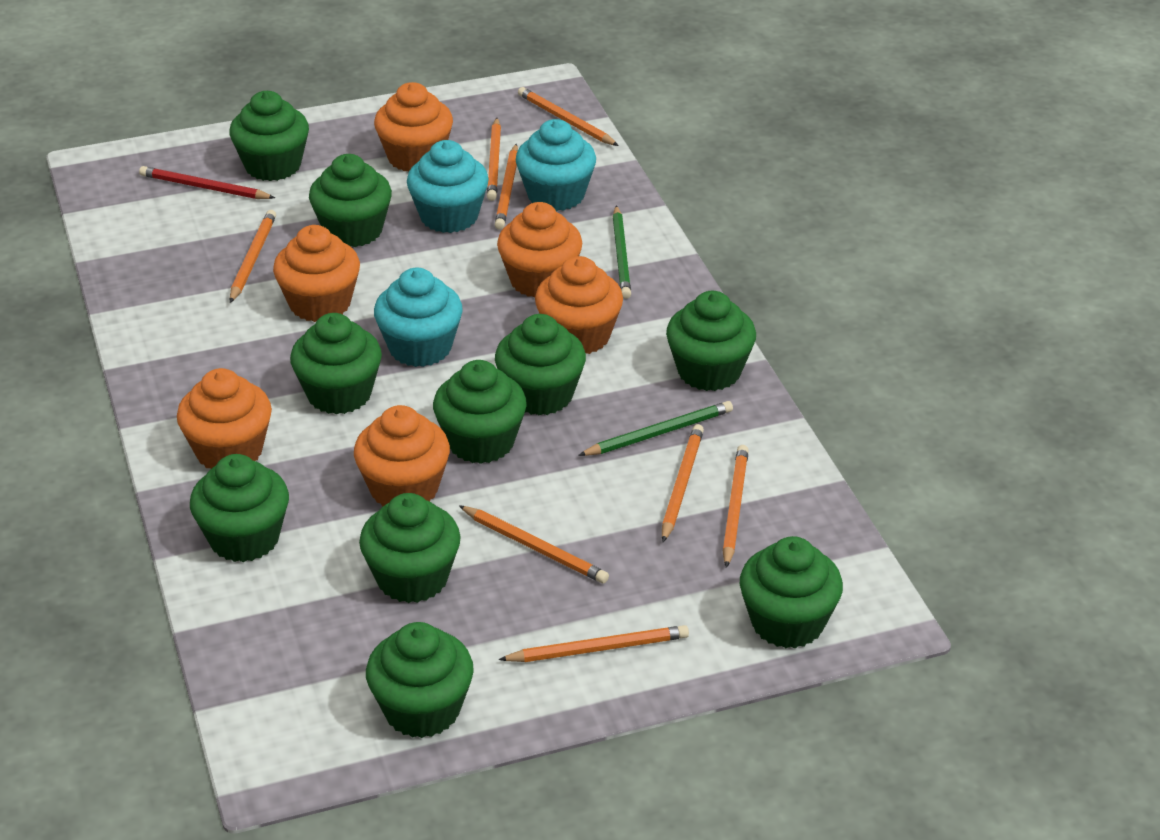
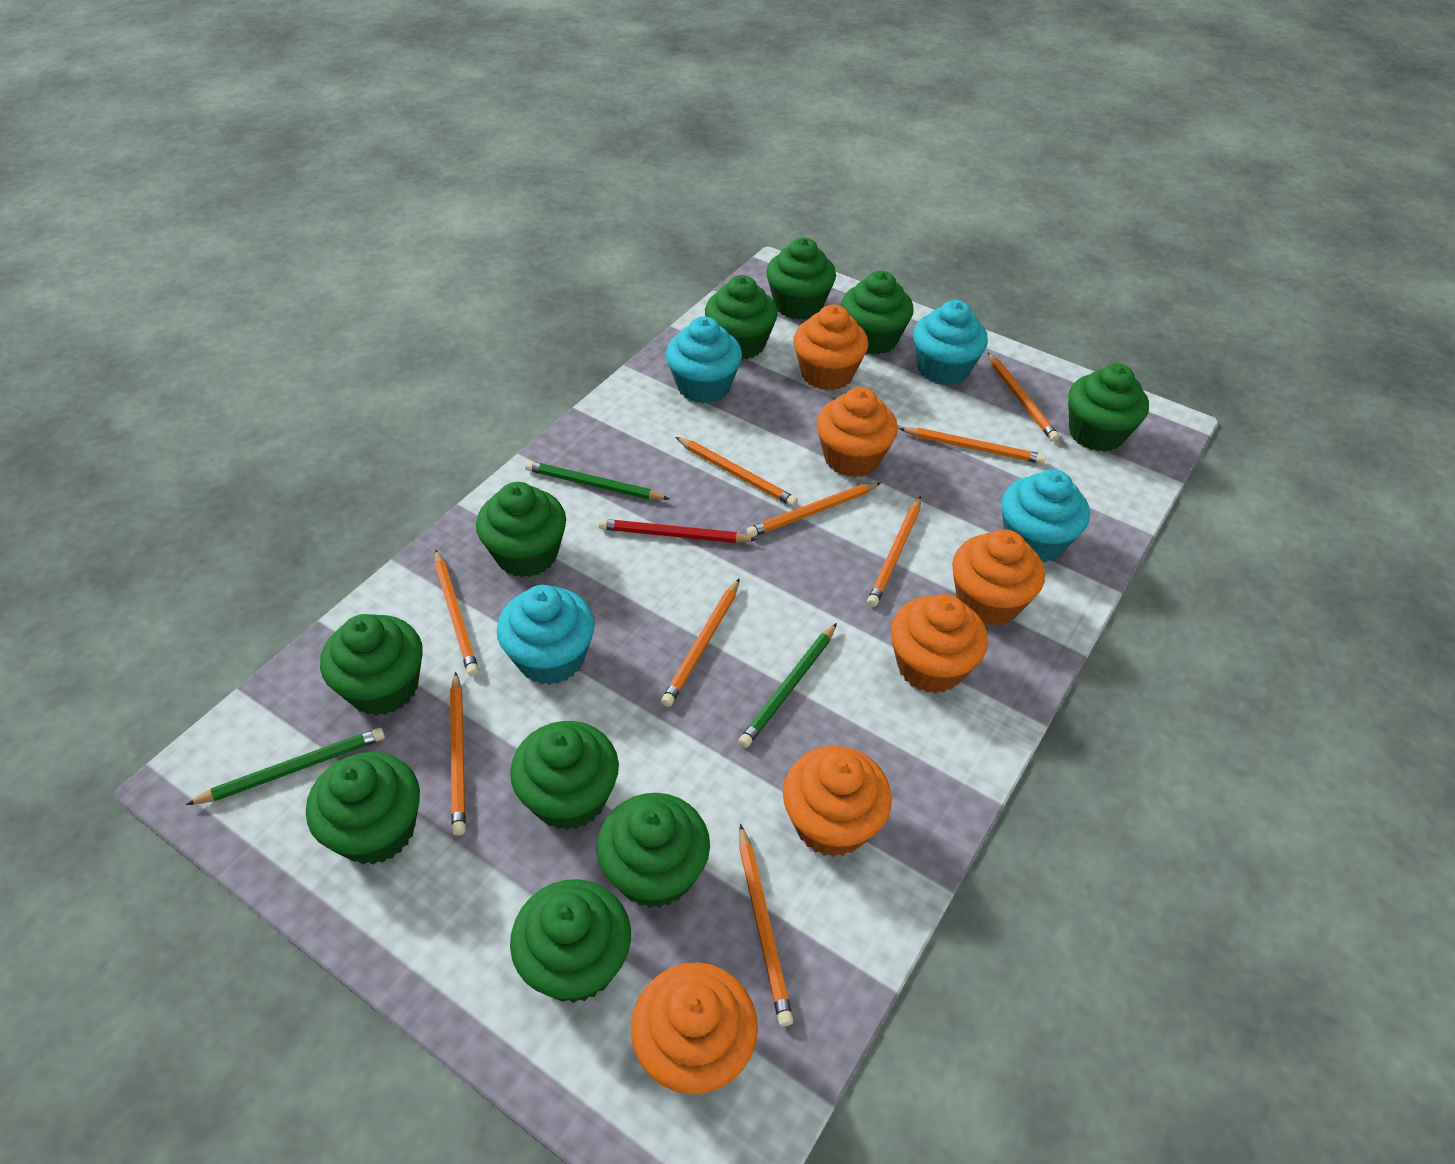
green pencil: [578,401,733,456] [613,205,631,299] = 2 -> [186,728,385,805] [525,461,669,500] [739,623,837,748] = 3
orange pencil: [230,210,276,303] [459,505,609,584] [487,118,501,201] [495,144,518,230] [498,625,689,662] [518,87,619,146] [662,424,704,542] [723,445,749,568] = 8 -> [435,549,479,676] [450,672,466,835] [661,578,740,707] [675,437,798,507] [739,824,793,1027] [746,482,881,537] [867,496,921,607] [899,428,1046,464] [987,352,1059,442] = 9
turquoise cupcake: [374,268,463,367] [407,140,489,233] [516,119,596,211] = 3 -> [497,585,595,685] [666,317,742,403] [913,300,988,385] [1002,469,1090,563] = 4

